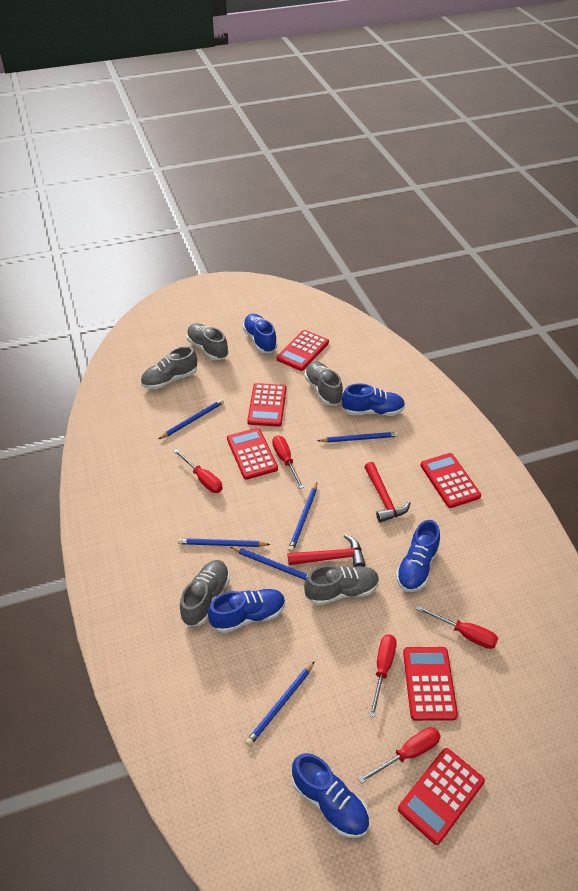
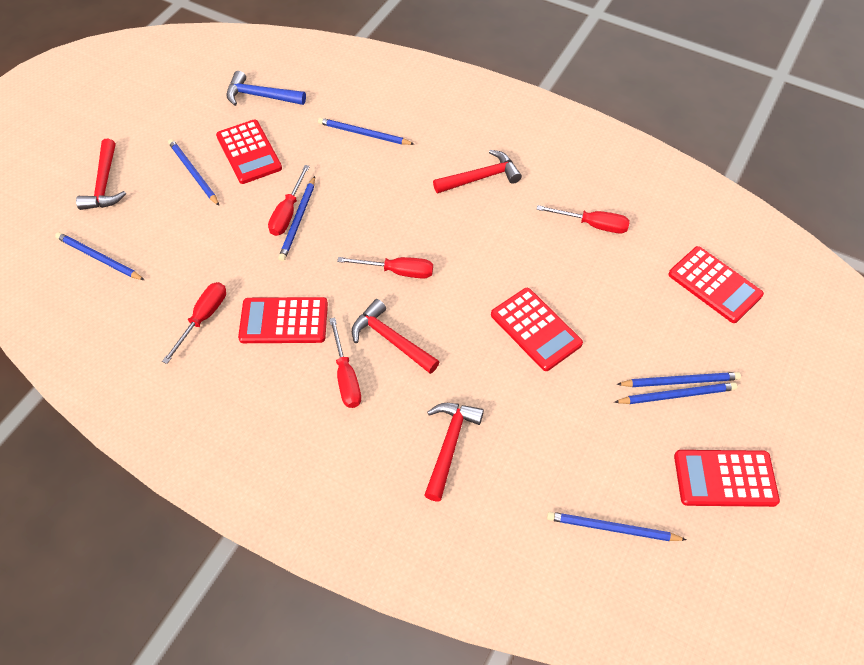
blue hammer: none = 0 -> [226,71,306,106] = 1
blue pencil: [159,399,224,439] [178,538,271,547] [231,547,308,580] [246,661,315,746] [288,483,317,552] [317,432,399,443] = 6 -> [55,232,144,280] [168,139,219,206] [278,176,315,261] [318,118,414,145] [547,512,687,541] [614,382,737,404] [617,372,741,387] = 7
blue shoe: [208,589,285,633] [242,314,278,353] [292,753,369,838] [342,383,405,416] [396,520,440,592] = 5 -> none = 0
grey shoe: [141,346,197,389] [180,560,230,627] [187,323,229,360] [304,361,343,406] [304,565,379,605] = 5 -> none = 0
red calculator: [227,428,278,480] [247,383,286,427] [276,330,329,371] [398,748,485,845] [403,647,458,721] [420,453,481,508] = 6 -> [216,120,282,184] [238,297,328,343] [491,288,583,371] [668,246,764,323] [674,450,780,507] = 5
red hammer: [288,534,366,567] [364,462,410,522] = 2 -> [76,139,126,210] [352,299,439,374] [424,403,484,501] [433,150,522,194] = 4

